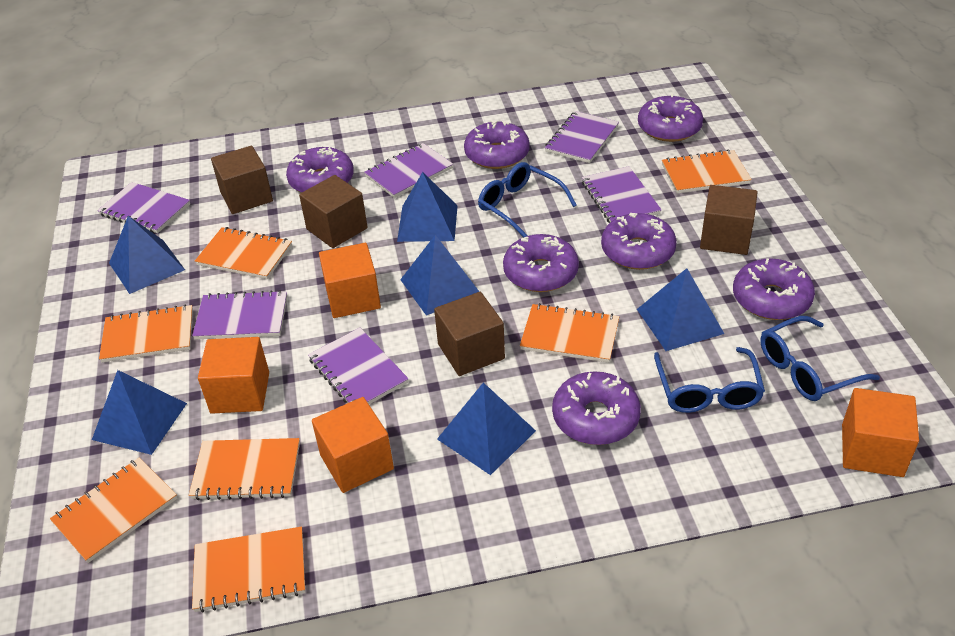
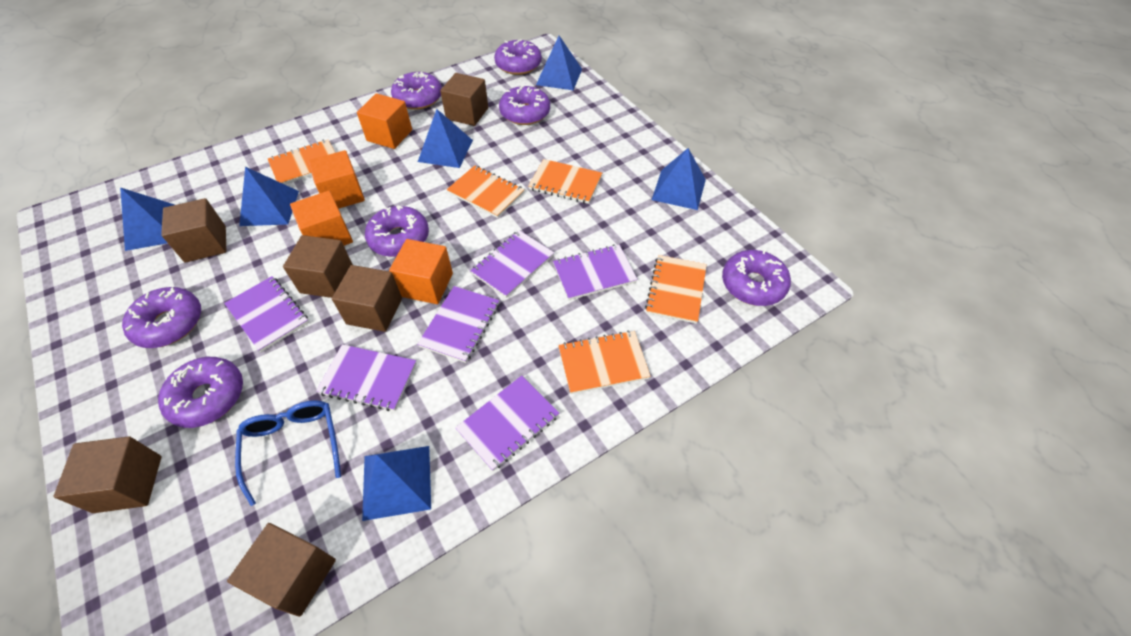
blue glasses: [478,162,577,237] [654,347,765,413] [760,316,880,401] = 3 -> [235,400,341,506] = 1
brown cube: [211,146,273,214] [299,175,368,248] [434,292,505,376] [700,185,758,255] = 4 -> [54,437,162,513] [161,198,226,263] [227,523,336,617] [283,235,353,298] [332,265,402,332] [440,73,488,126] = 6
orange notebook: [50,457,177,563] [99,305,193,362] [189,438,300,500] [192,527,305,613] [195,227,292,279] [520,303,619,363] [662,149,752,194] = 7 -> [268,139,335,185] [447,165,524,218] [528,159,602,204] [558,330,651,394] [645,255,707,324] = 5

